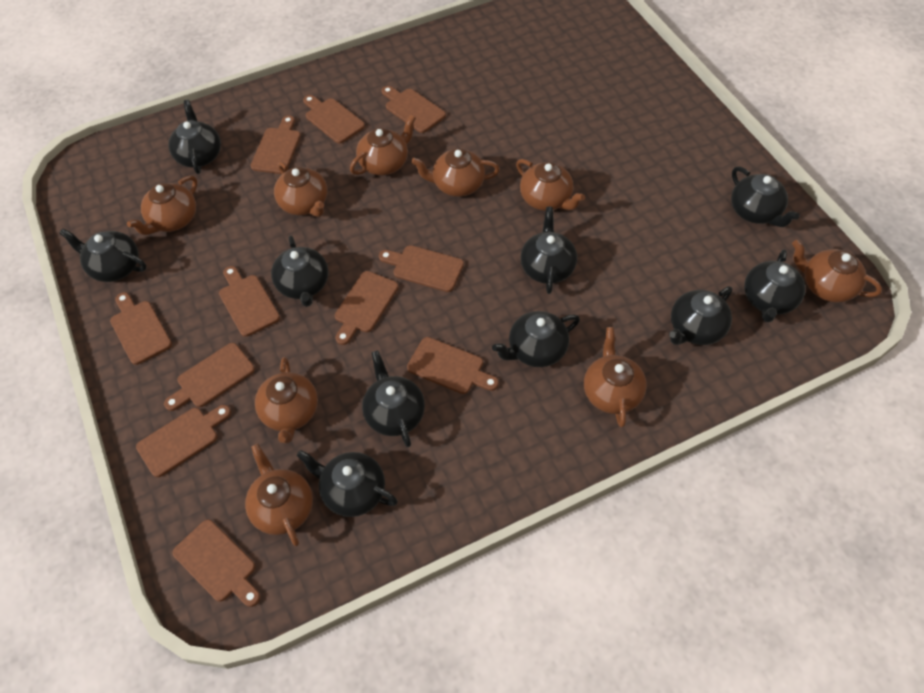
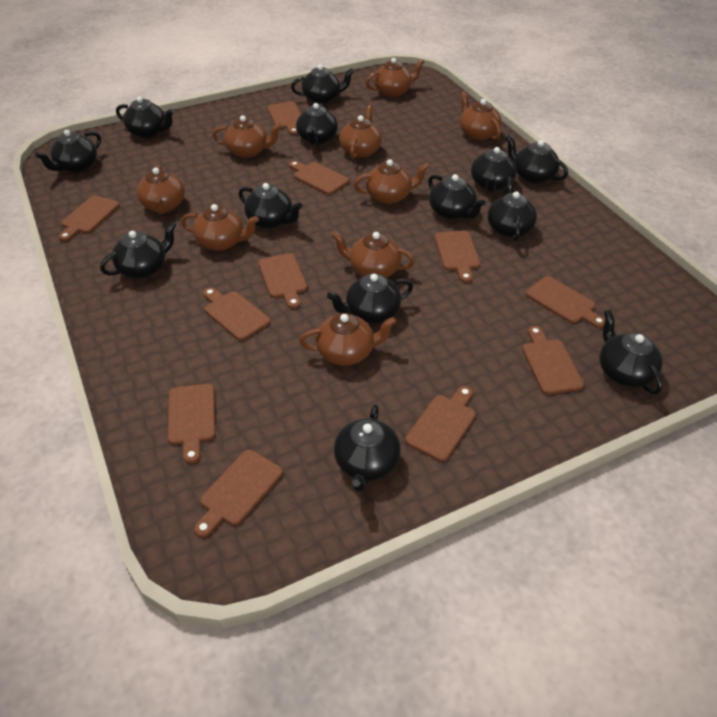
black teapot: [59,228,147,282] [168,100,221,174] [271,236,328,307] [297,450,398,517] [362,350,425,447] [492,311,580,367] [520,207,577,294] [669,286,732,345] [731,167,800,227] [744,249,805,323] = 10 -> [35,130,101,173] [100,222,176,278] [116,97,174,138] [239,183,302,229] [291,65,354,104] [296,103,338,145] [327,273,413,323] [334,404,401,492] [428,174,485,220] [471,146,517,192] [488,176,537,242] [505,134,568,184] [599,310,663,394] = 13

